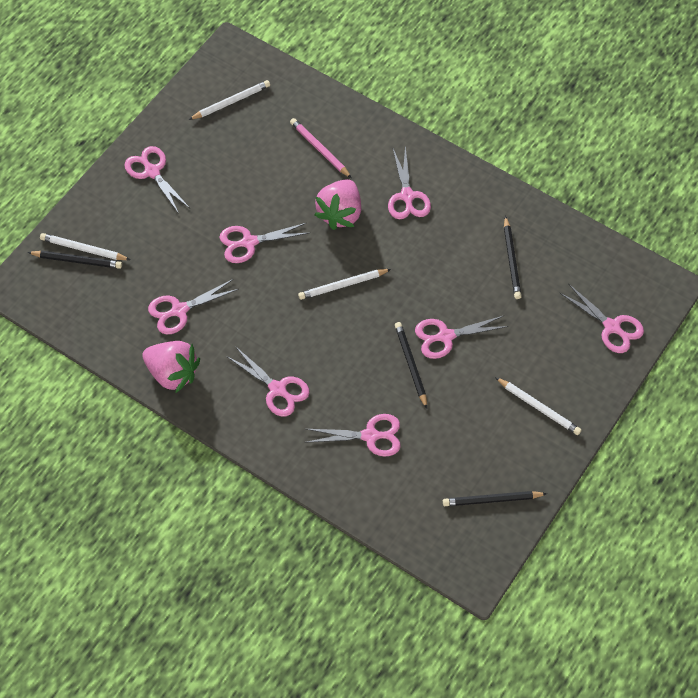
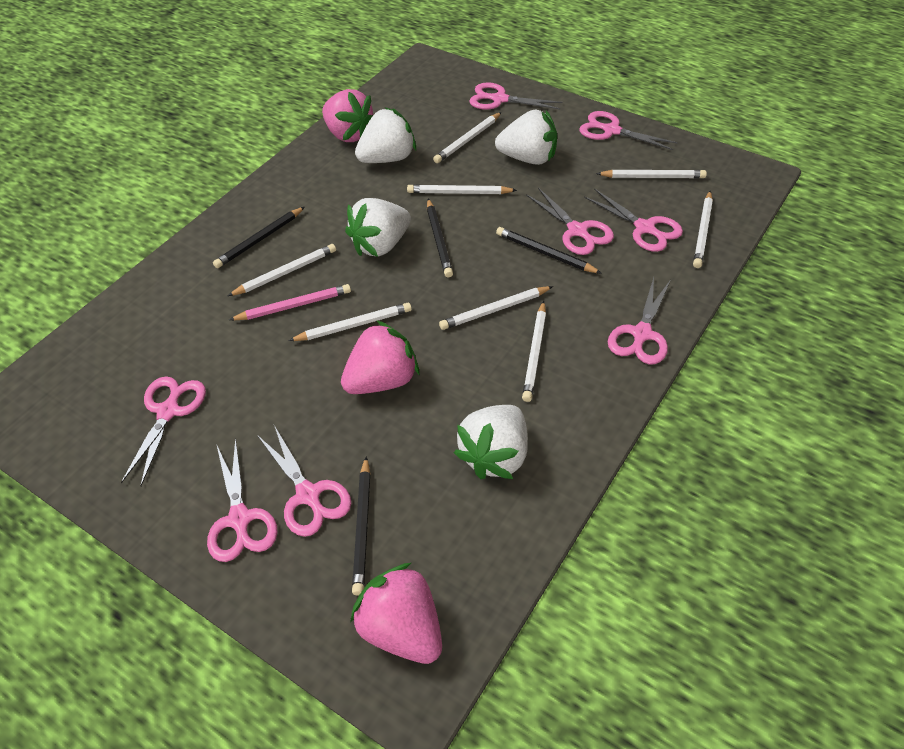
pink strawberry: [142,341,200,393] [314,179,361,230] = 2 -> [322,89,373,142] [341,320,419,394] [350,563,442,664] = 3
white pencil: [40,233,131,260] [189,80,270,120] [298,269,391,300] [495,377,581,435] = 4 -> [228,244,336,296] [288,303,412,341] [407,185,517,194] [433,112,502,163] [439,286,553,330] [522,301,546,402] [596,170,707,178] [693,191,713,268] = 8
white strawberry: none = 0 -> [345,198,411,257] [355,108,416,163] [454,405,528,479] [495,110,557,165] = 4

